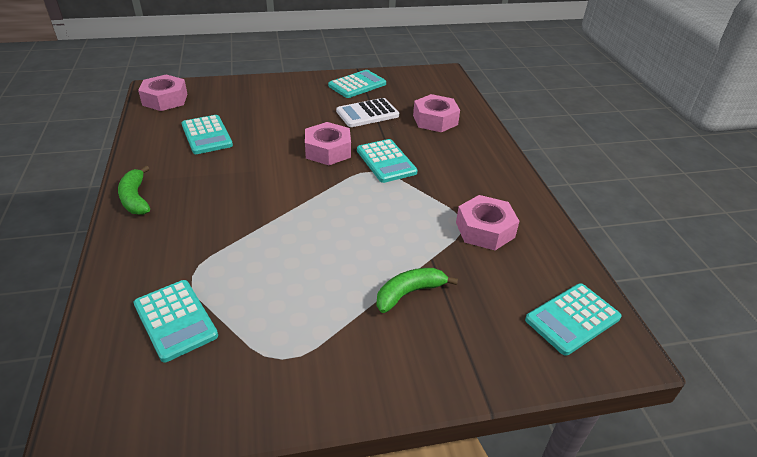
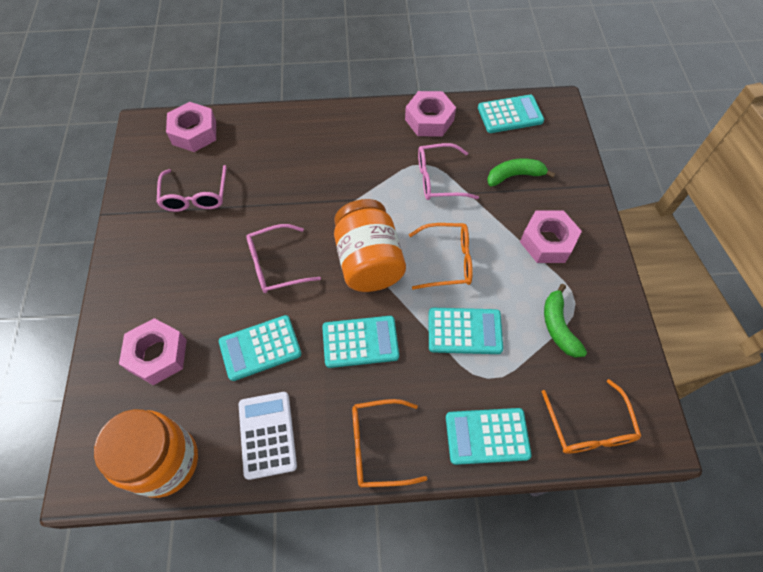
orange glasses: none = 0 -> [352,399,427,487] [409,223,473,290] [542,379,641,454] = 3
orange jar: none = 0 -> [94,409,198,498] [334,199,406,292] = 2
pink glasses: none = 0 -> [157,165,227,212] [246,224,321,293] [418,143,479,200] = 3

